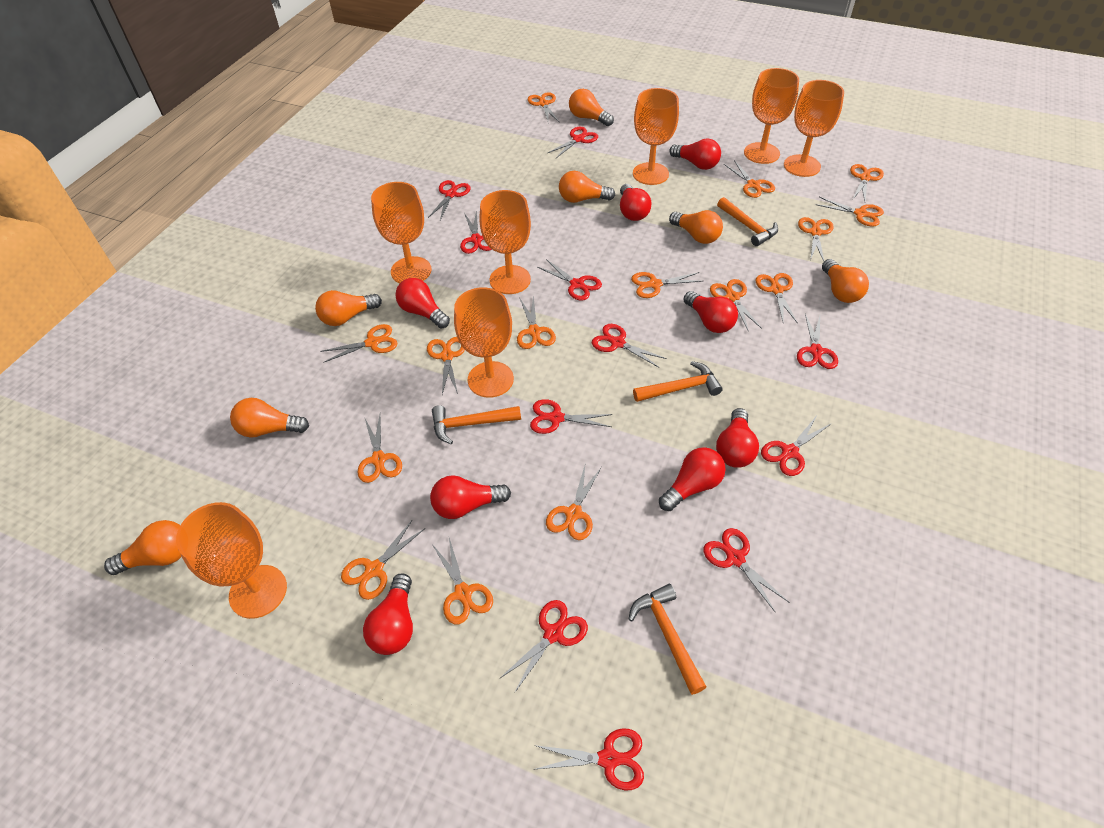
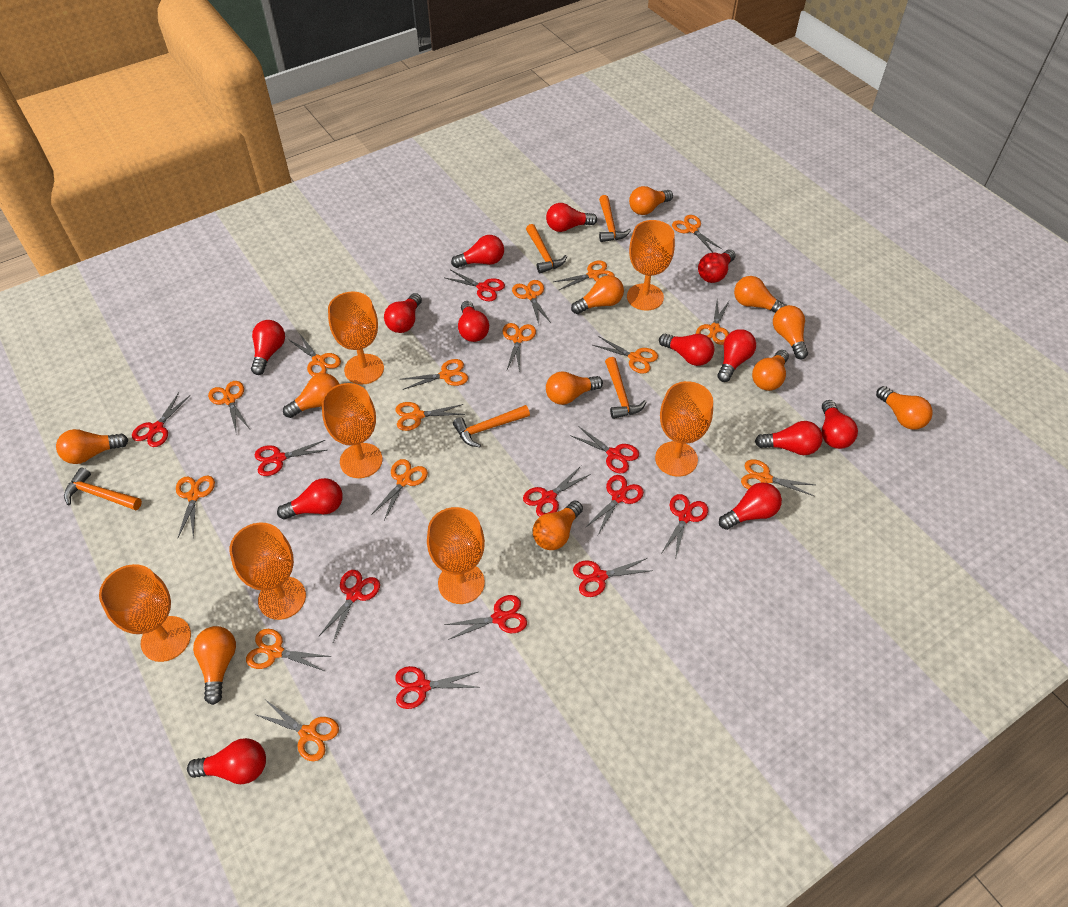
orange hammer: [432,405,521,444] [628,584,707,695] [633,361,723,402] [717,197,778,246] = 4 -> [64,467,142,510] [453,405,530,447] [526,224,567,273] [599,195,631,242] [605,357,647,419] = 5
orange light bulb: [104,520,182,575] [230,398,309,438] [315,290,382,326] [559,171,615,203] [569,89,614,126] [669,210,723,244] [822,259,869,303] = 7 -> [56,429,128,464] [193,626,236,705] [283,373,339,418] [533,501,583,550] [546,371,603,405] [571,275,624,314] [629,186,673,215] [734,276,787,313] [752,350,789,391] [773,305,808,359] [876,386,933,430] = 11
red light bulb: [363,573,413,655] [395,278,450,329] [430,475,511,519] [620,184,652,221] [659,447,726,511] [669,138,721,170] [684,291,738,333] [716,408,759,468] = 8 -> [187,738,266,784] [251,320,285,375] [277,478,343,519] [384,293,422,333] [451,235,504,268] [458,301,489,342] [546,203,597,232] [659,334,714,366] [698,249,736,283] [717,329,756,382] [719,482,782,530] [755,421,823,455] [822,400,858,449] = 13

